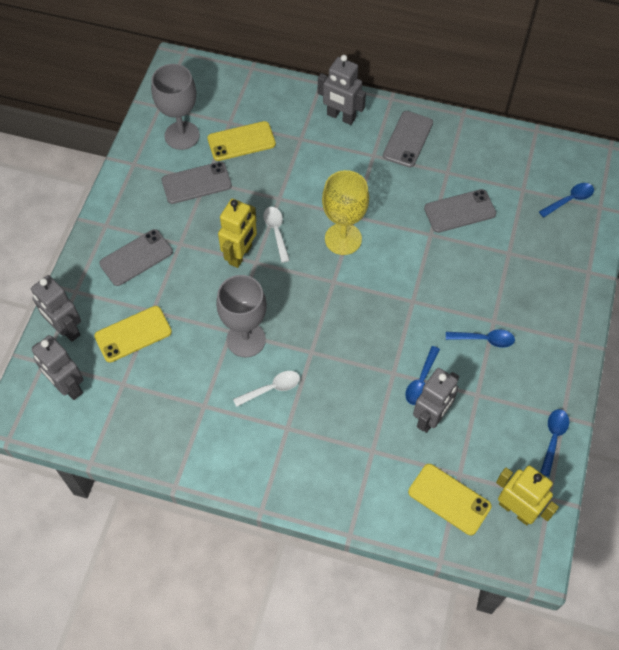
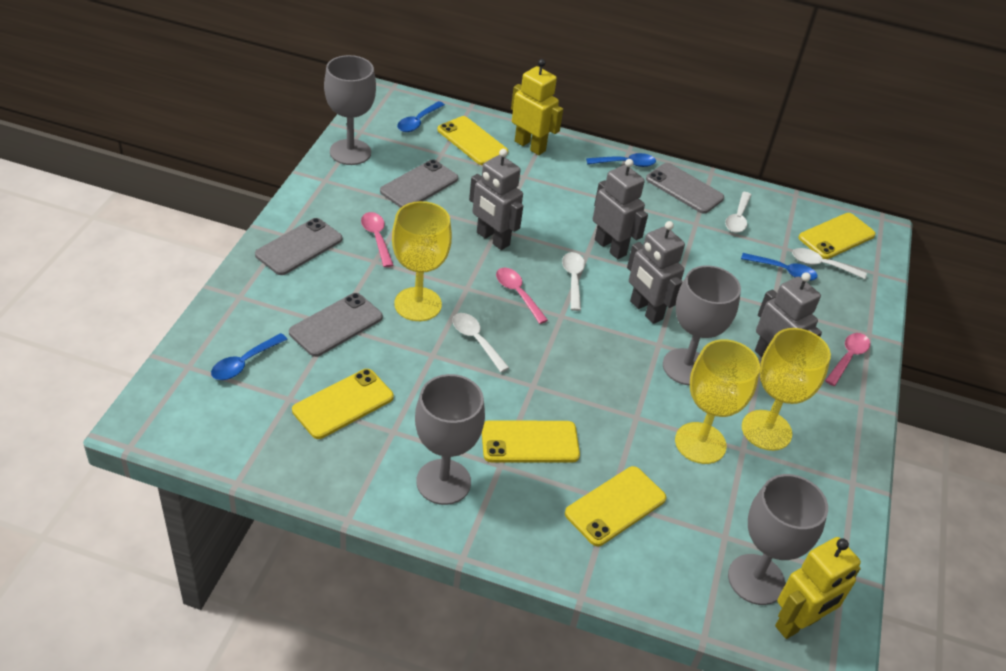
grey goblet: [151,64,200,150] [216,275,267,357] = 2 -> [324,55,376,165] [415,374,485,505] [663,265,741,385] [728,474,828,605] = 4
pink spoon: none = 0 -> [361,212,393,267] [496,268,548,324] [825,333,870,386] = 3
white spoon: [233,371,300,407] [263,207,290,263] = 2 -> [452,313,509,372] [562,252,585,311] [725,192,751,233] [792,248,867,279] = 4
yellow goblet: [322,170,369,255] = 1 -> [392,201,452,321] [675,340,760,464] [742,328,831,451] = 3
yellow phone: [94,306,172,363] [207,121,276,161] [408,464,492,535] = 3 -> [292,369,394,439] [437,116,508,165] [482,420,580,462] [565,466,666,546] [798,213,876,259] = 5

